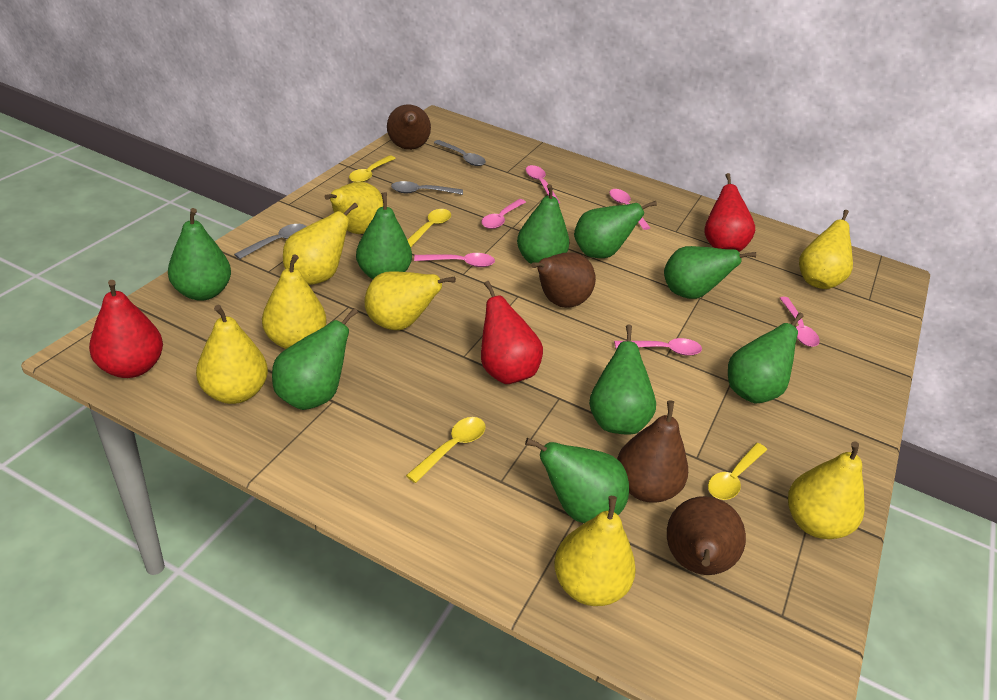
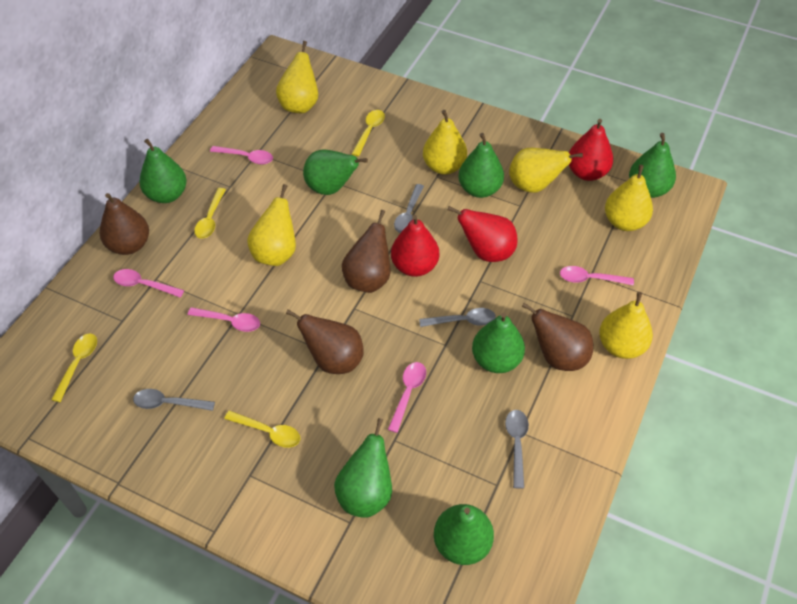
green pear: [168,208,231,301] [272,308,358,410] [356,193,412,279] [517,184,569,264] [525,438,629,523] [574,201,657,258] [589,325,656,435] [664,246,756,299] [728,313,804,403] = 9 -> [139,139,187,203] [303,150,368,195] [334,418,392,518] [434,504,494,565] [458,133,504,198] [472,313,525,373] [629,133,676,198] = 7
grey spoon: [234,224,307,259] [391,181,463,195] [434,140,486,166] = 3 -> [133,389,215,411] [394,184,424,233] [419,308,496,327] [505,410,529,489] = 4
pink spoon: [414,253,495,267] [481,199,526,229] [526,165,560,203] [609,189,650,230] [614,338,702,355] [780,297,820,347] = 6 -> [113,269,184,298] [187,307,260,332] [210,146,273,165] [388,362,426,433] [560,266,634,286] = 5
yellow pear: [196,305,268,404] [262,254,326,349] [283,203,358,285] [325,182,383,234] [365,271,456,330] [554,496,636,606] [788,441,865,539] [799,210,853,289] = 8 -> [247,184,296,266] [276,41,318,113] [423,110,467,174] [509,148,583,193] [599,292,653,359] [605,165,653,231] = 6

